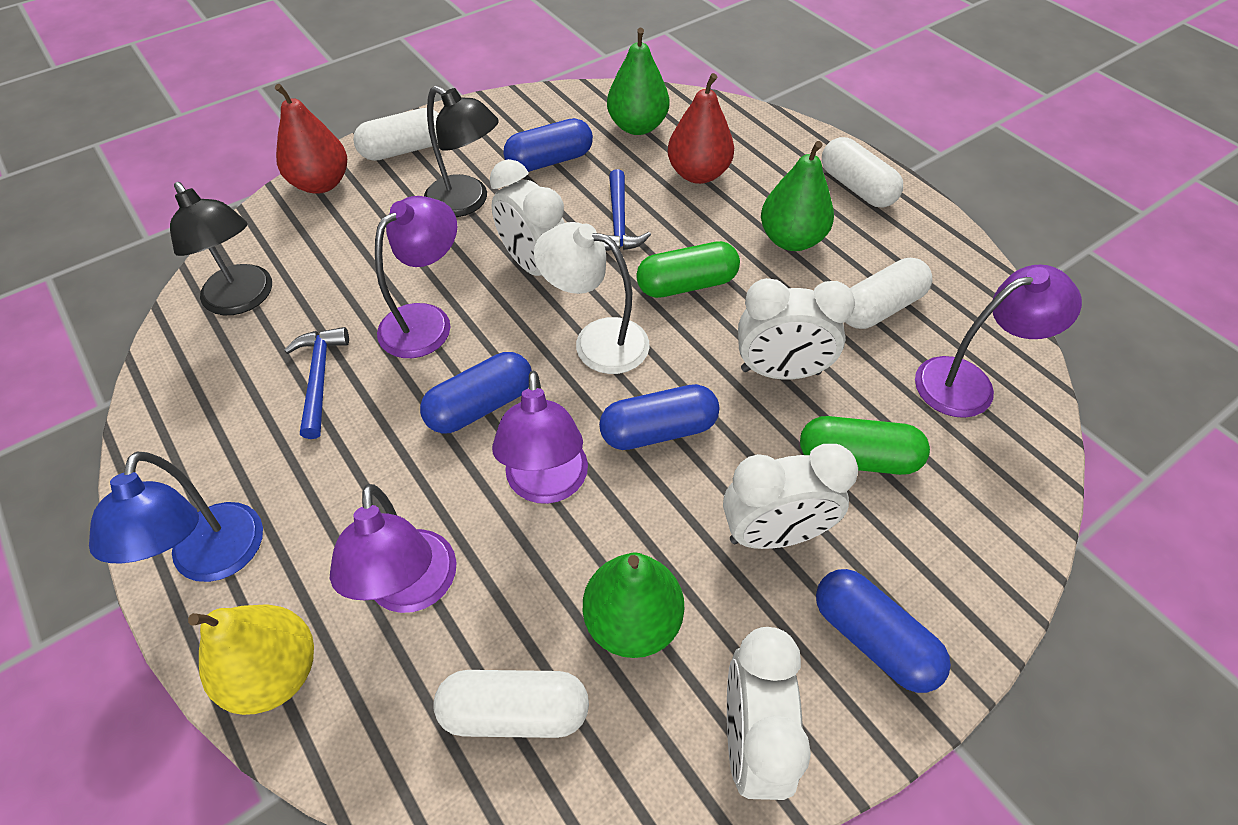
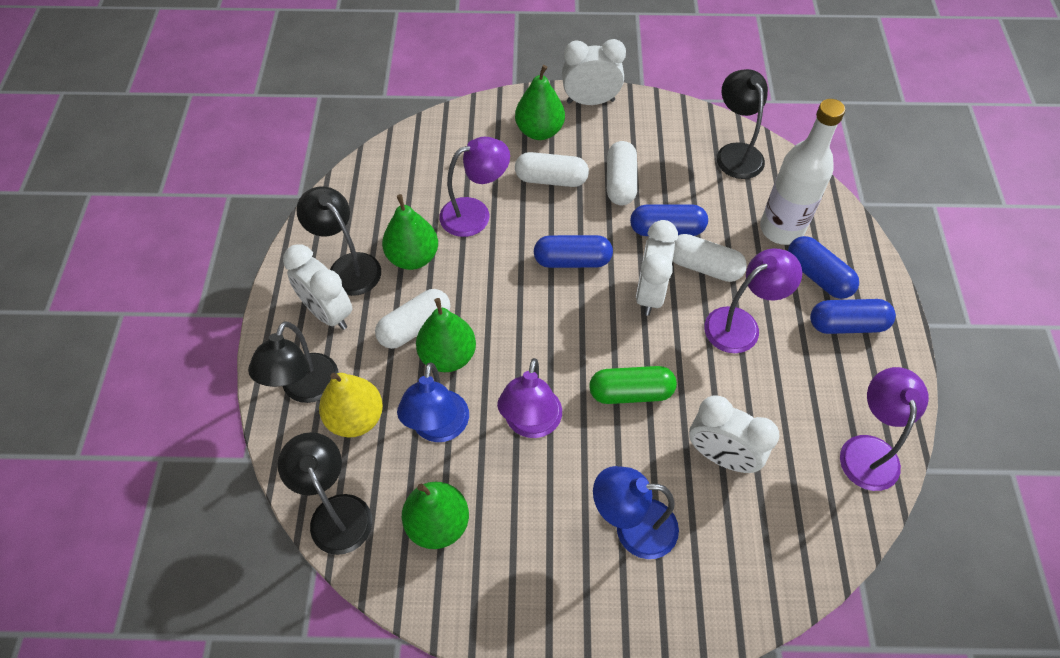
black lamp: [170,182,272,315] [424,86,499,217] = 2 -> [248,322,338,403] [278,432,372,555] [296,187,381,296] [717,69,768,179] = 4
blue hammer: [284,327,349,439] [603,169,651,251] = 2 -> none = 0
blue lamp: [89,451,263,582] = 1 -> [397,363,469,442] [593,466,679,559] = 2
green capsule: [636,241,740,298] [800,416,930,475] = 2 -> [589,366,677,404] = 1
green pear: [583,552,684,658] [607,28,670,135] [761,141,834,251] = 3 -> [382,194,438,270] [402,482,469,549] [416,298,476,372] [515,65,565,140] = 4
red pear: [275,84,347,194] [667,73,734,184] = 2 -> none = 0
white bottle: none = 0 -> [760,99,845,245] = 1
white lamp: [534,222,650,374] = 1 -> none = 0

